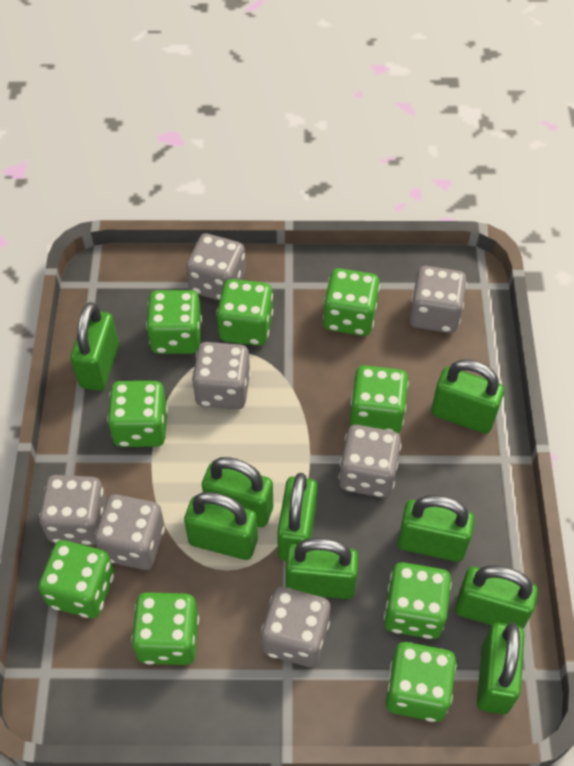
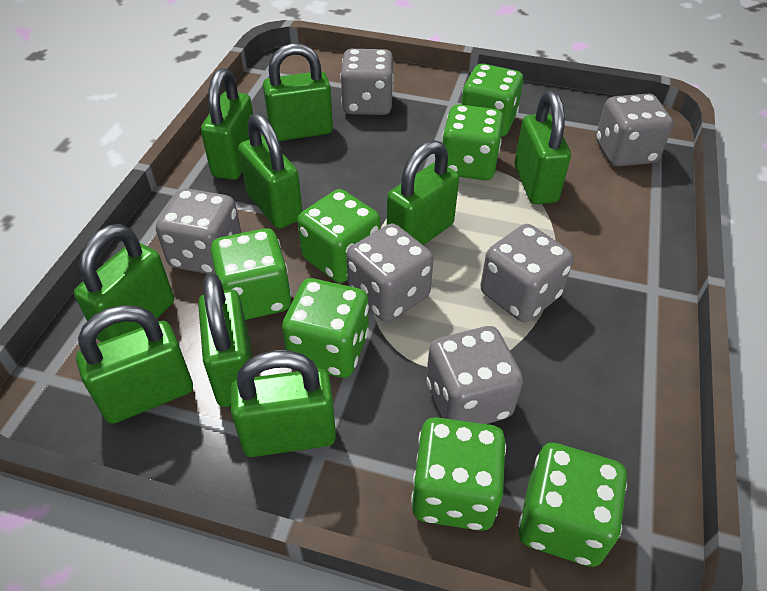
green dice: [39,540,114,618] [107,381,168,447] [131,592,199,665] [146,290,202,354] [216,279,273,346] [323,268,380,336] [350,365,409,433] [384,562,452,639] [386,642,457,722] = 9 -> [210,228,291,320] [282,278,369,378] [297,189,381,283] [411,417,506,531] [442,104,504,180] [461,64,523,137] [518,443,627,567] = 7
grey dice: [39,475,107,545] [94,494,165,570] [186,233,246,301] [192,342,251,409] [261,587,330,667] [339,425,401,498] [410,266,467,333] = 7 -> [156,188,241,274] [340,49,394,115] [347,223,434,322] [426,326,523,424] [480,224,573,322] [596,94,673,167] = 6

